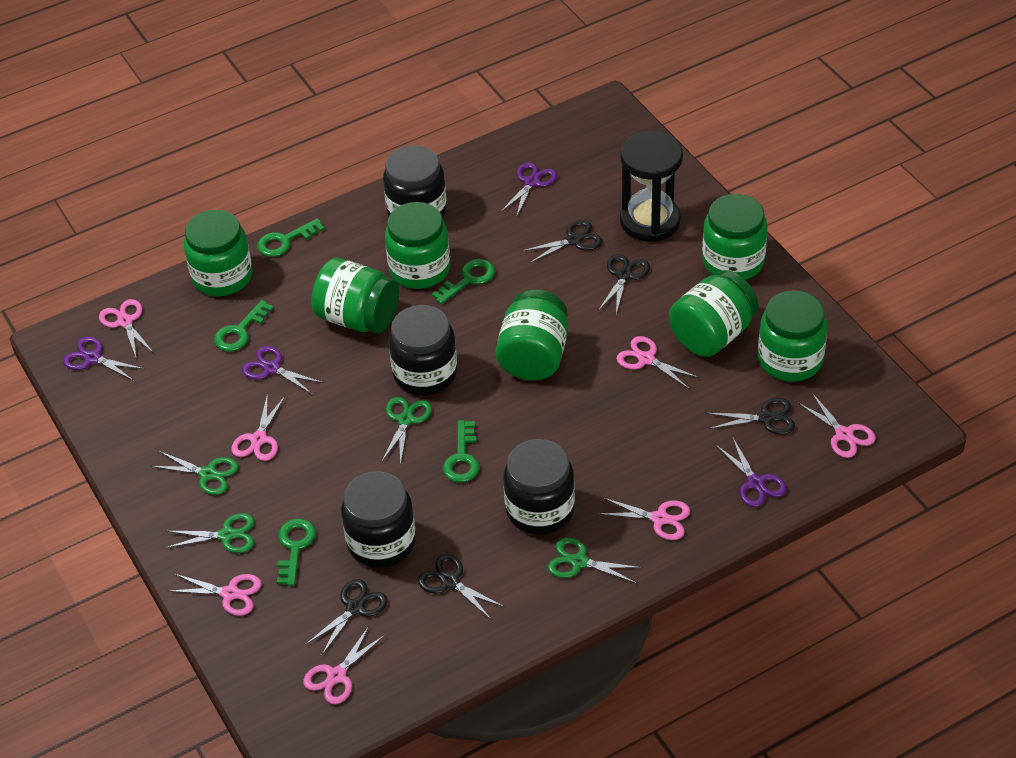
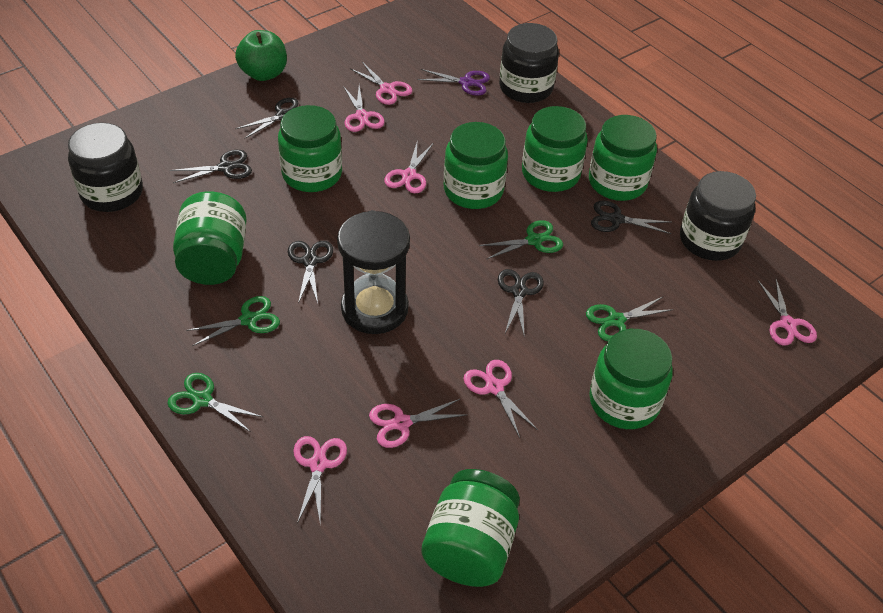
black jar: [341,471,416,568] [383,145,447,218] [389,305,457,396] [503,439,575,535] = 4 -> [68,123,143,212] [499,23,559,103] [680,171,756,261] = 3
green apple: none = 0 -> [235,30,287,81] = 1
green key: [214,300,274,351] [257,218,324,257] [277,518,316,586] [432,259,495,304] [443,420,479,483] = 5 -> none = 0
purple scissors: [63,336,145,381] [242,346,324,395] [501,162,557,218] [716,436,787,507] = 4 -> [417,69,490,96] = 1

